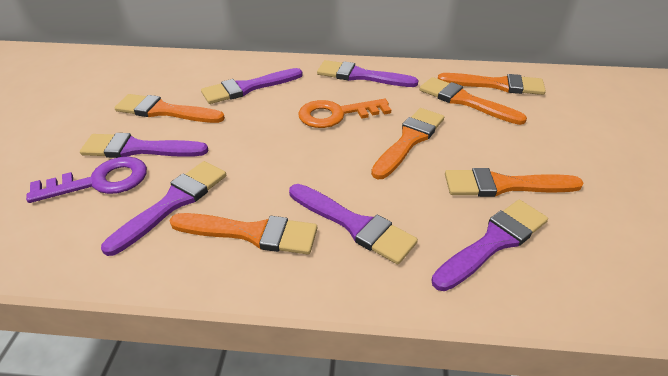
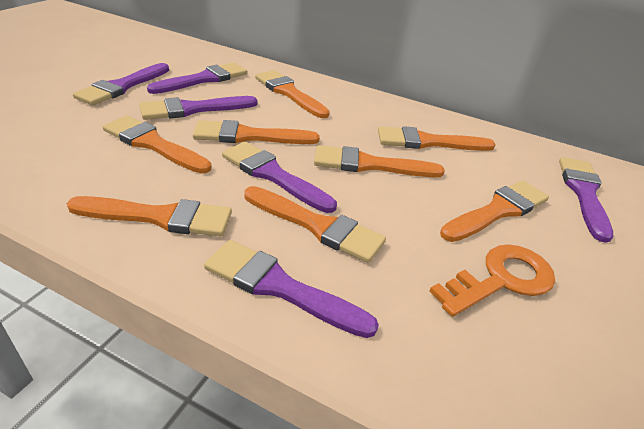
orange brush: [114,94,225,123] [169,213,317,254] [371,108,444,179] [419,77,527,125] [438,73,546,95] [445,168,584,197] = 6 -> [67,196,232,236] [103,116,211,173] [193,120,320,144] [244,186,386,263] [255,70,330,118] [314,145,445,177] [378,126,496,151] [440,180,549,242] = 8
purple key: [26,157,147,203] = 1 -> none = 0

